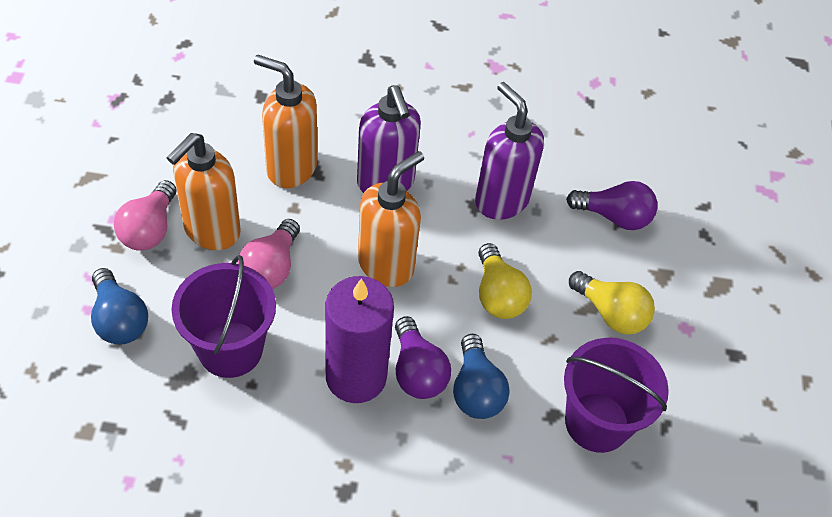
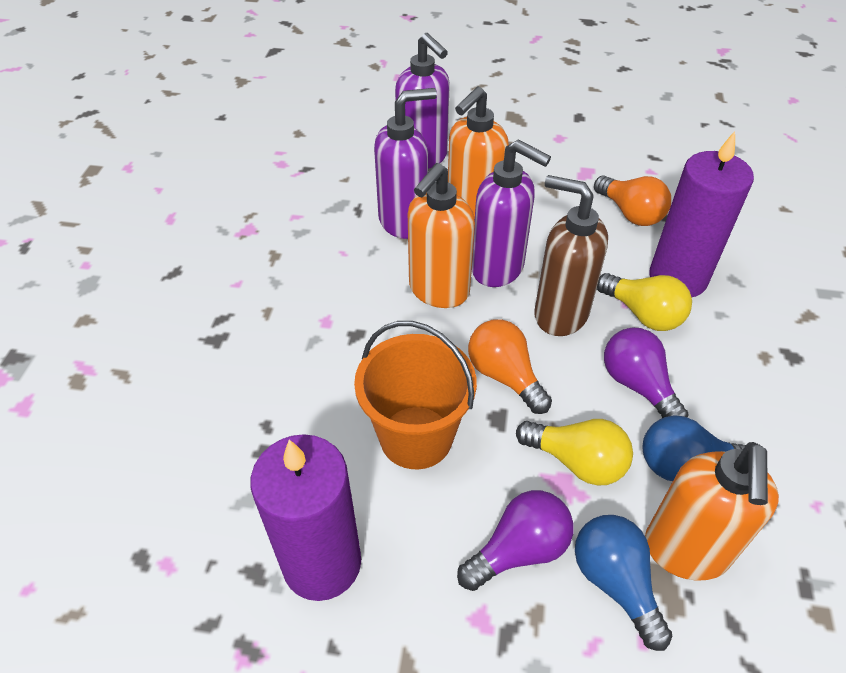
brown soap dispenser: none = 0 -> [534,175,608,336] = 1
orange bucket: none = 0 -> [354,321,477,469] = 1
orange light bulb: none = 0 -> [468,319,552,414] [594,175,671,226] = 2
pink light bulb: [114,180,177,251] [238,219,300,289] = 2 -> none = 0
purple bucket: [171,255,276,378] [564,338,669,453] = 2 -> none = 0
purple candle: [326,276,394,403] = 1 -> [250,434,361,601] [649,131,754,297] = 2
purple soap dispenser: [357,86,421,193] [475,82,544,220] = 2 -> [374,88,437,239] [395,33,450,169] [472,139,551,287] = 3

